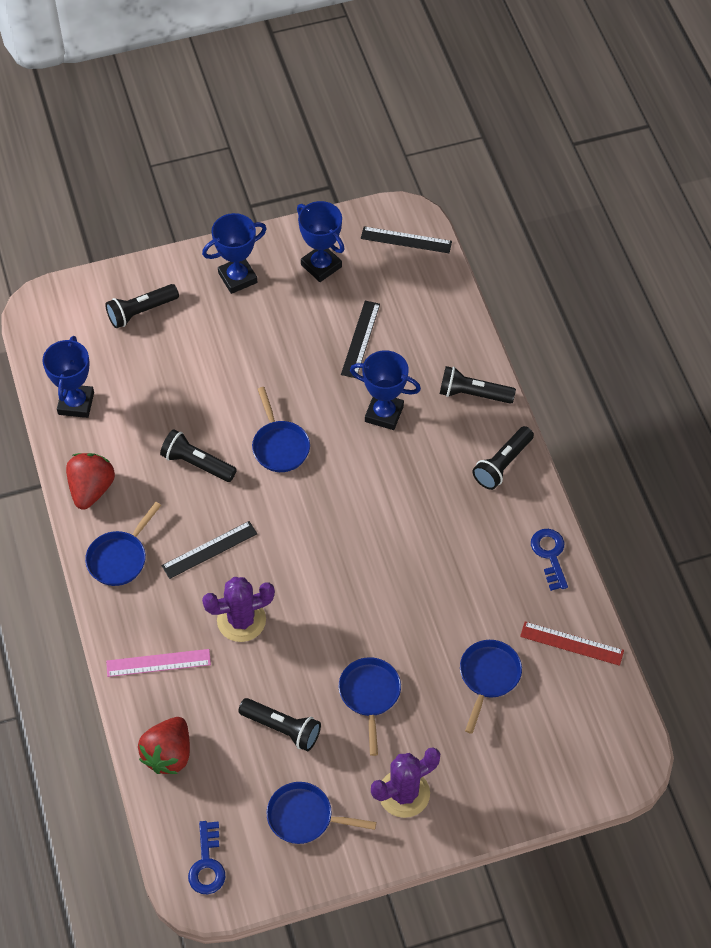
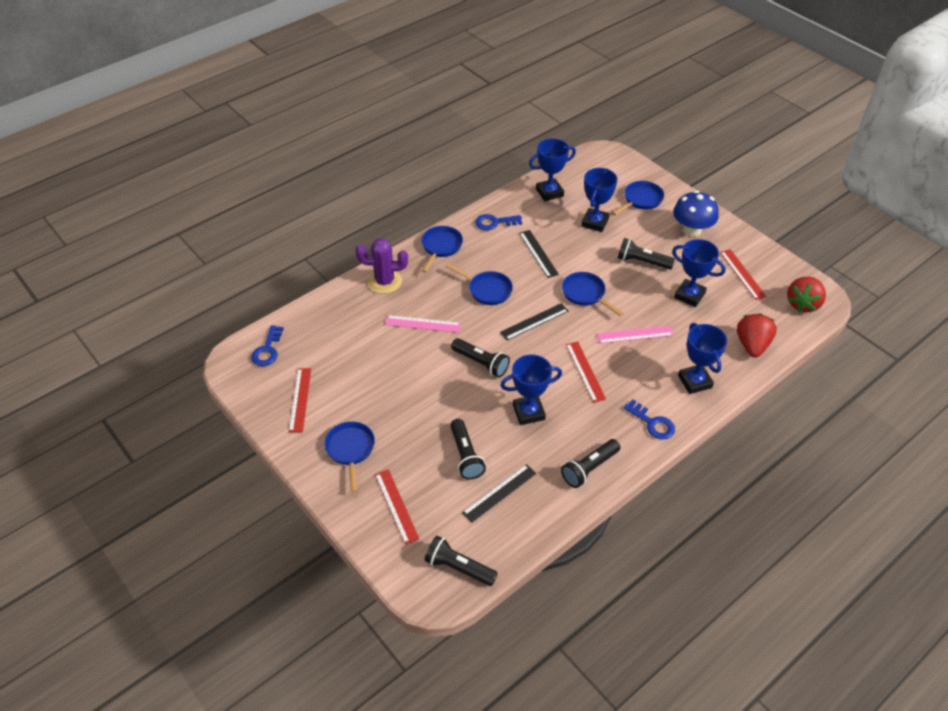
blue key: [188,821,226,894] [531,529,568,591] = 2 -> [251,325,284,366] [475,214,522,230] [624,399,675,439] = 3
blue mushroom: none = 0 -> [673,190,719,237] = 1
blue trophy: [42,336,94,418] [202,213,267,294] [297,201,344,282] [350,350,421,430] = 4 -> [500,354,562,425] [529,138,576,201] [581,168,618,232] [672,239,725,307] [678,323,727,394] = 5
pink ruler: [106,649,211,677] = 1 -> [385,315,461,333] [597,326,674,344] = 2
purple cactus: [202,577,275,642] [371,747,440,818] = 2 -> [355,238,408,294] = 1
red ruler: [520,622,624,666] = 1 -> [289,368,311,432] [375,469,419,545] [566,342,606,403] [720,249,767,300] = 4

